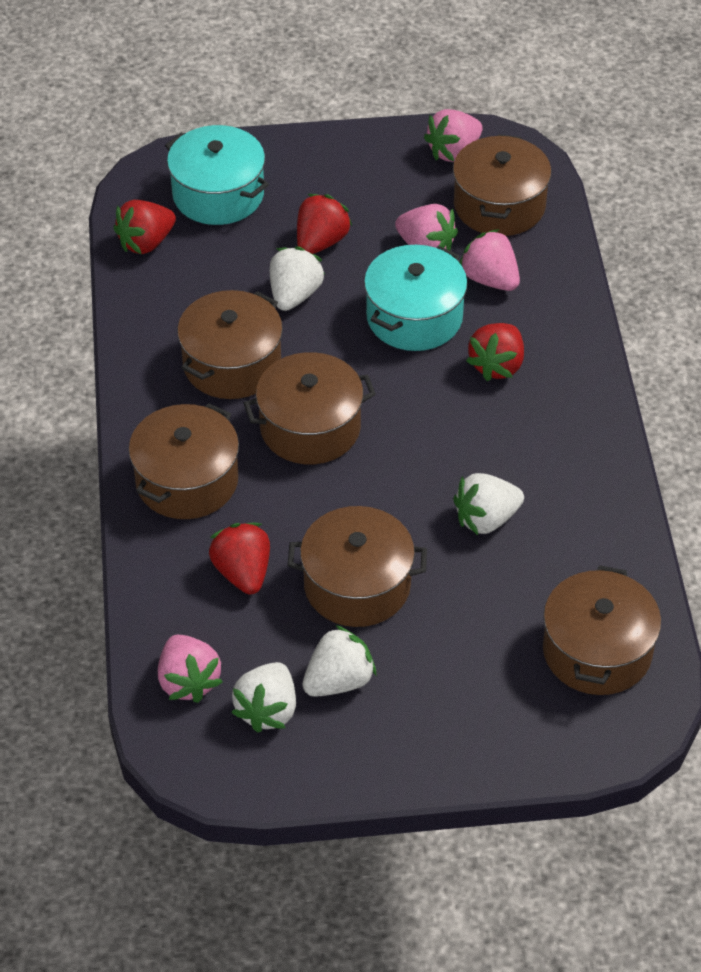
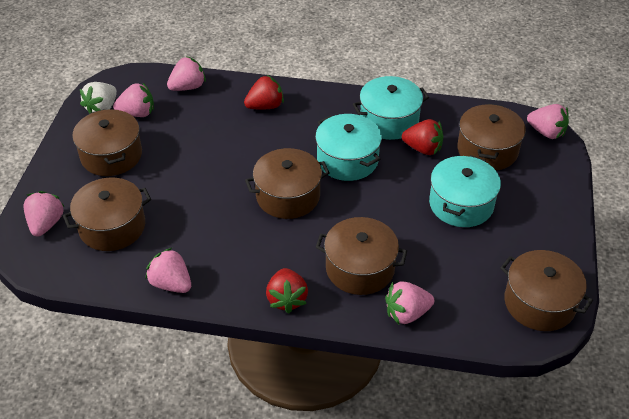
pink strawberry: [158,635,223,703] [395,204,458,251] [424,109,483,162] [459,229,520,291] = 4 -> [24,191,65,237] [113,83,154,117] [145,248,191,293] [167,56,206,91] [385,281,434,324] [527,104,569,139] = 6
red strawberry: [113,200,176,254] [209,523,270,595] [297,194,352,254] [466,323,524,381] = 4 -> [244,75,284,110] [266,268,308,313] [402,119,443,155] = 3
turquoise pot: [165,125,269,225] [364,245,467,351] = 2 -> [315,114,382,181] [353,76,429,140] [429,155,501,227] = 3
white strawberry: [231,662,296,733] [270,246,325,311] [302,625,376,697] [453,473,524,535] = 4 -> [80,82,117,114] = 1

